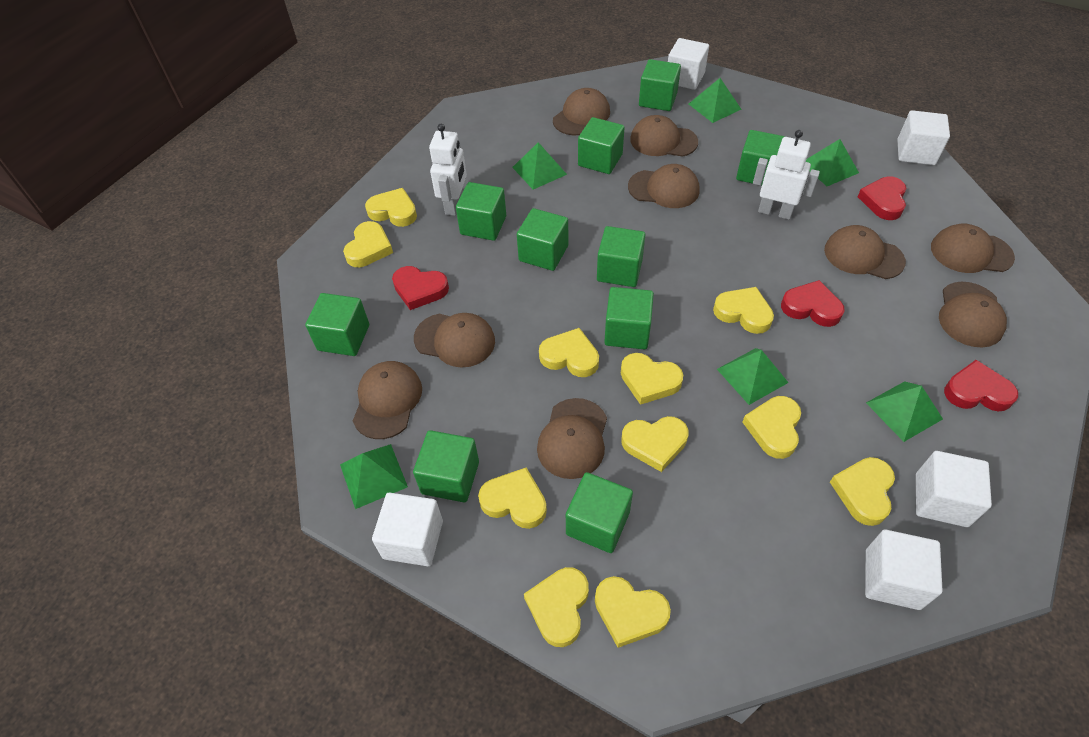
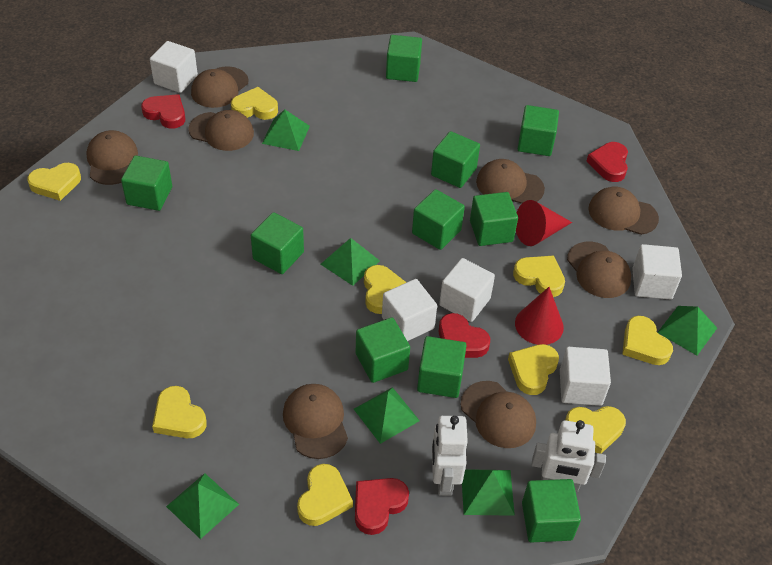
brown cap: [353,361,422,439] [414,313,495,368] [537,398,607,479] [553,88,610,135] [628,164,700,208] [630,115,698,157] [824,225,906,279] [931,224,1015,273] [939,282,1007,347] = 9 -> [86,130,138,185] [188,110,254,151] [191,67,248,108] [283,384,348,459] [461,381,536,448] [476,159,545,204] [567,242,631,298] [588,187,659,235] = 8
red cone: none = 0 -> [515,287,564,345] [516,200,572,246] = 2
yellow heart: [343,221,393,267] [365,188,417,227] [478,467,547,529] [524,567,589,647] [539,328,599,377] [595,576,671,648] [621,353,683,405] [621,416,689,472] [713,287,774,334] [742,396,801,459] [830,457,895,526] = 11 -> [27,163,81,201] [152,386,207,438] [231,87,278,120] [297,464,353,526] [364,265,407,314] [508,344,559,395] [513,256,565,297] [565,406,626,454] [622,316,673,365] = 9

